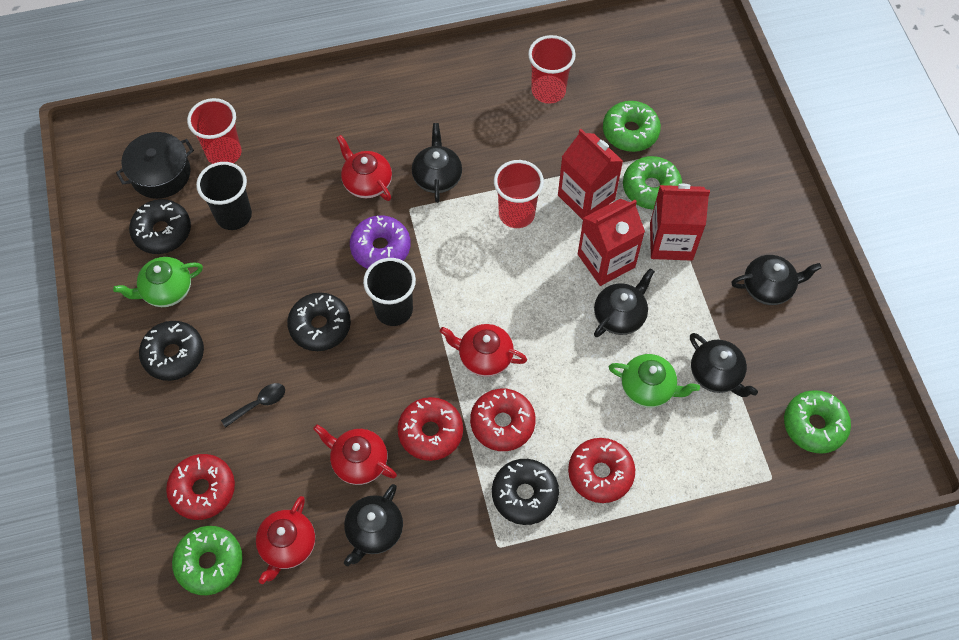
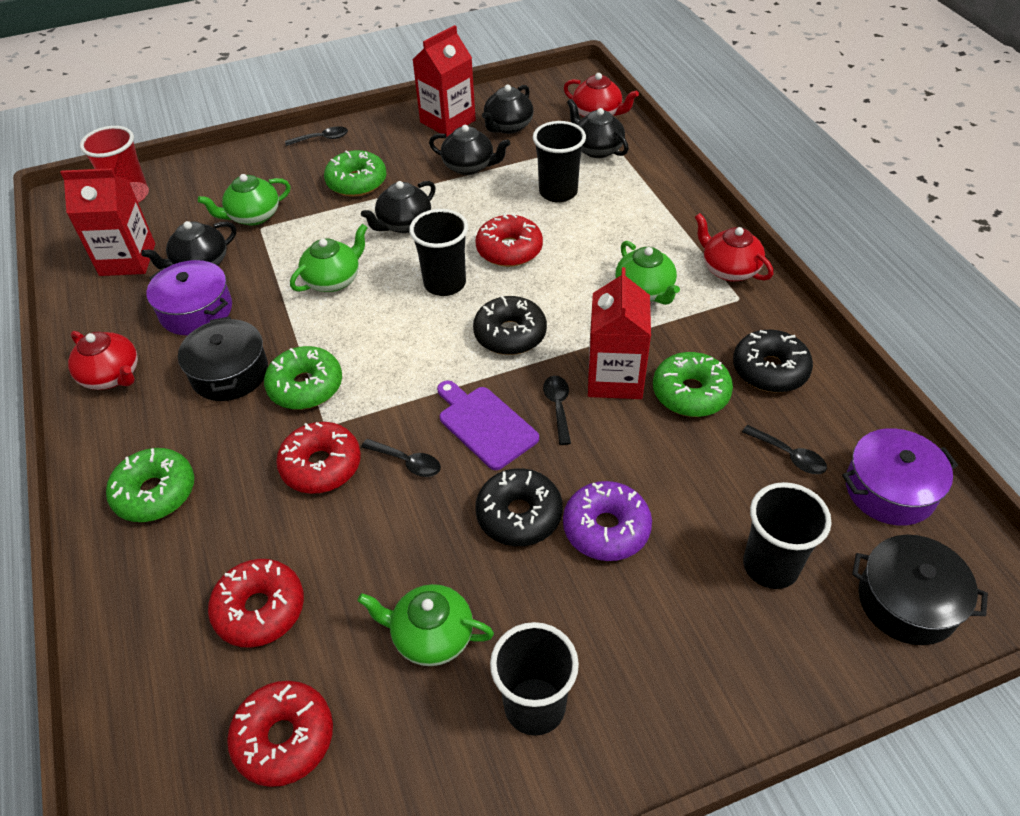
black cup: [196,162,252,230] [363,258,416,326] = 2 -> [409,209,468,296] [490,622,579,736] [533,121,586,203] [743,482,832,589] = 4
black donut: [129,199,191,254] [139,321,204,381] [287,292,351,351] [492,459,559,525] = 4 -> [473,296,547,355] [475,468,563,546] [733,330,813,393] = 3
black pot: [116,132,194,199] = 1 -> [178,316,268,401] [852,535,988,645] = 2
black spoon: [221,383,285,428] = 1 -> [285,126,348,146] [361,439,441,477] [543,376,571,445] [742,425,827,474] = 4
green teapot: [113,257,203,307] [609,354,700,408] = 2 -> [198,174,290,225] [290,224,368,292] [357,584,494,666] [615,241,680,305] = 4
purple cutting board: none = 0 -> [437,381,539,470] = 1
purple pot: none = 0 -> [146,260,232,335] [842,428,958,526] = 2
red cup: [187,98,242,164] [494,160,544,228] [528,35,576,104] = 3 -> [80,126,149,203] = 1
red teapot: [256,496,315,584] [313,425,397,485] [337,135,392,201] [440,324,527,377] = 4 -> [68,331,138,390] [564,73,639,117] [695,213,773,281] = 3

